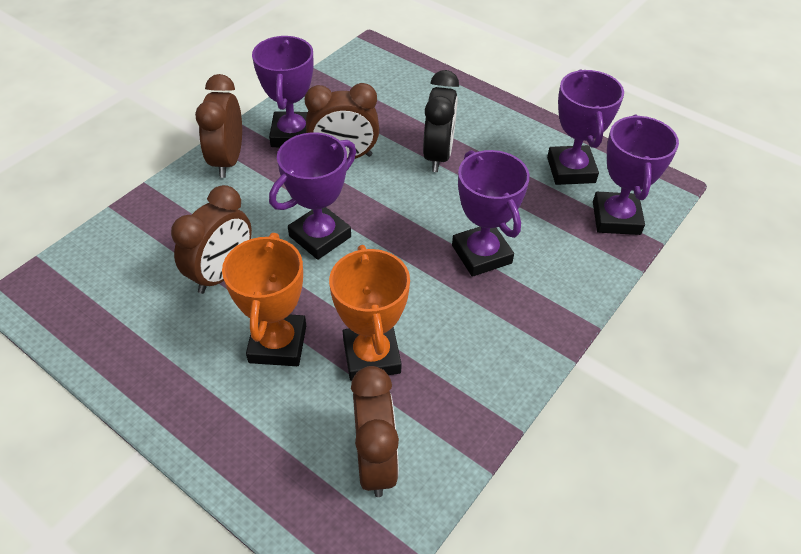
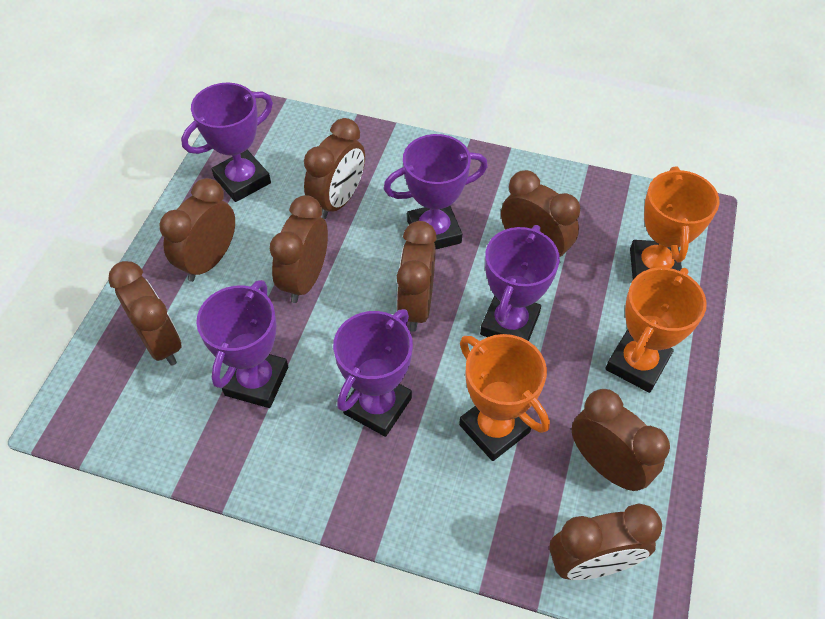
black clock: [423,70,459,172] = 1 -> none = 0
brown clock: [171,185,252,294] [195,74,242,178] [305,83,379,159] [351,366,399,497] = 4 -> [108,261,182,366] [160,178,235,282] [270,195,328,303] [304,118,365,219] [397,221,437,332] [501,170,580,264] [549,503,662,580] [571,389,670,491] = 8
orange trophy: [222,233,306,366] [329,245,410,381] = 2 -> [459,334,550,461] [605,267,707,393] [630,166,719,280] = 3

